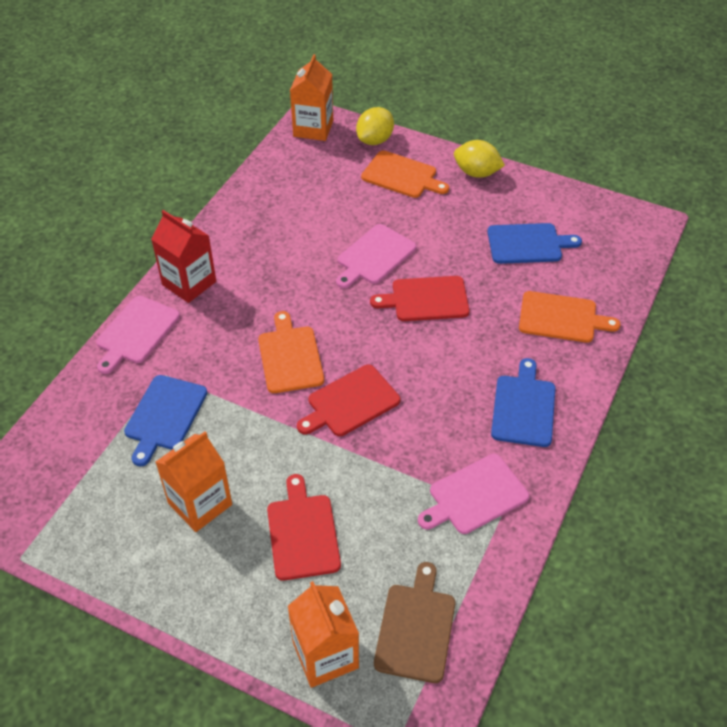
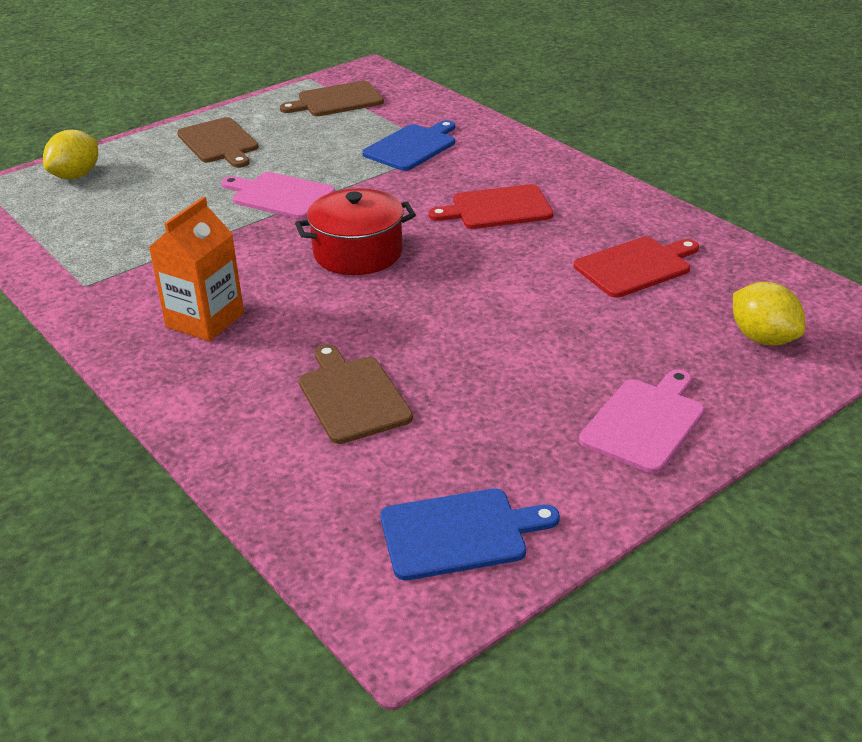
blue cutting board: [124,375,207,466] [487,223,582,264] [491,358,556,447] = 3 -> [362,120,455,171] [380,488,560,580] = 2
brown cutting board: [374,562,455,683] = 1 -> [177,117,259,168] [280,81,384,116] [299,344,413,444] = 3
orange carton: [156,432,232,532] [288,581,359,688] [290,54,333,141] = 3 -> [149,197,244,342] = 1
orange cutting board: [258,311,324,393] [361,150,449,198] [519,291,621,343] = 3 -> none = 0
pink cutting board: [96,296,180,374] [336,224,416,288] [418,454,529,534] = 3 -> [221,172,335,219] [579,369,705,473] = 2
red carton: [151,210,216,303] = 1 -> none = 0
red cutting board: [267,474,341,581] [297,365,400,436] [370,276,470,321] = 3 -> [429,184,553,229] [574,237,699,298] = 2
red pot: none = 0 -> [295,188,416,275] = 1

